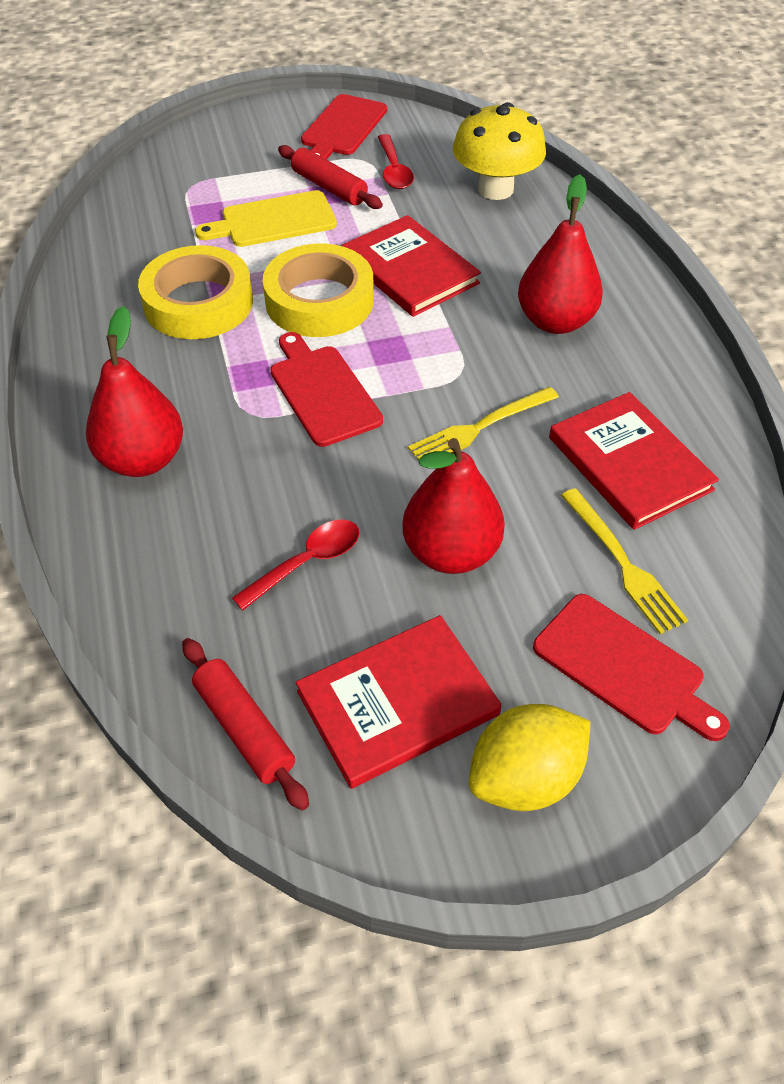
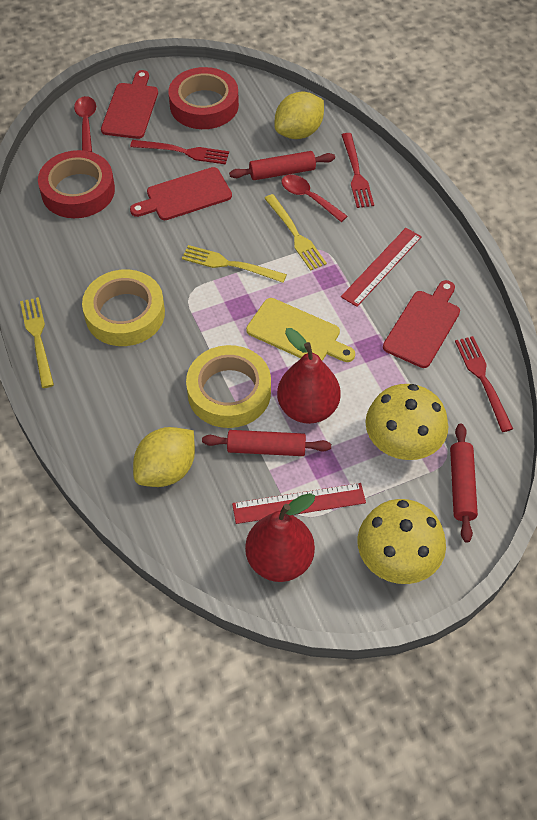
red book: [296,615,501,789] [342,215,481,317] [549,392,719,530] = 3 -> none = 0
red fork: none = 0 -> [130,140,229,164] [342,133,374,208] [455,336,513,432] = 3
red pear: [86,306,183,477] [402,438,505,574] [518,174,603,334] = 3 -> [245,493,315,582] [277,328,341,424] = 2
red rolling pin: [182,638,309,811] [278,145,383,209] = 2 -> [202,430,331,456] [229,151,335,180] [450,423,478,543] = 3
red ruler: none = 0 -> [232,483,366,524] [341,228,422,307] = 2
red tape: none = 0 -> [38,150,115,218] [169,67,239,129] = 2
yellow fork: [408,387,559,460] [561,488,688,634] = 2 -> [20,297,54,388] [182,245,287,283] [264,194,327,271] = 3
yellow lemon: [469,704,590,811] = 1 -> [133,427,195,487] [275,92,324,139] = 2
yellow mushroom: [453,102,546,200] = 1 -> [357,499,446,584] [366,384,448,460] = 2

